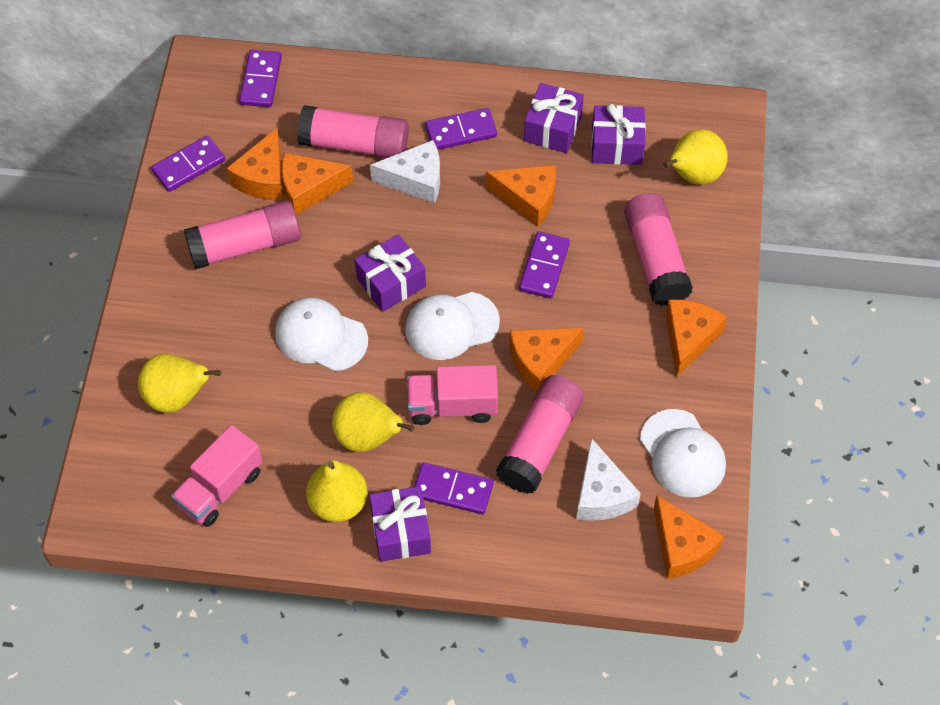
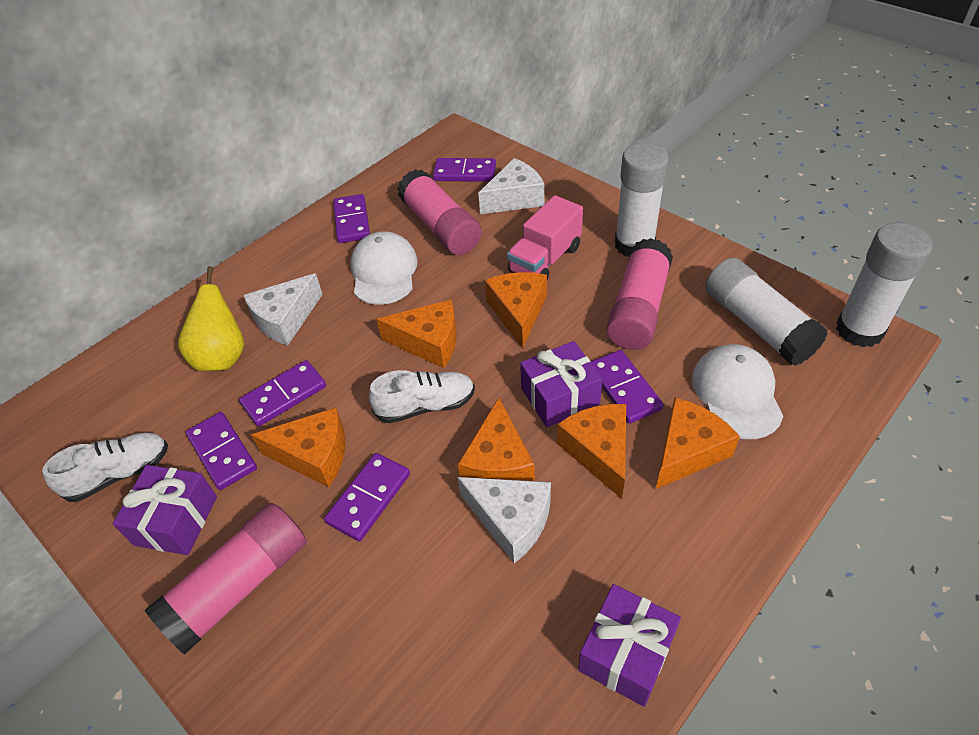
pink glue stick: [184,200,301,269] [297,105,409,158] [496,375,584,494] [624,193,693,306] = 4 -> [145,503,307,655] [397,169,482,255] [606,238,673,350] = 3
pink truck: [171,425,262,527] [407,365,498,425] = 2 -> [507,195,583,280] = 1
purple domino: [151,135,225,192] [239,50,282,107] [414,462,494,514] [425,108,497,150] [519,231,570,298] = 5 -> [186,412,257,490] [239,360,326,427] [324,453,410,542] [333,194,370,243] [433,158,496,182] [591,350,664,424] = 6
purple gift: [355,234,426,312] [369,486,431,562] [524,83,584,153] [591,104,646,165] = 4 -> [113,465,217,555] [520,341,602,427] [578,584,681,707] = 3
white cap: [275,297,368,371] [405,292,500,360] [640,409,726,498] = 3 -> [350,231,418,305] [692,344,784,439] = 2
white cheese: [370,140,440,204] [576,438,641,521] = 2 -> [243,273,323,345] [458,477,551,563] [478,158,544,214] = 3
white glue stick: none = 0 -> [615,142,669,256] [705,258,828,366] [836,222,932,347] = 3
white shoe: none = 0 -> [42,433,168,502] [369,370,475,423] = 2
yellow pear: [138,354,221,413] [306,460,368,522] [332,392,414,452] [663,129,728,184] = 4 -> [178,266,244,371] = 1

